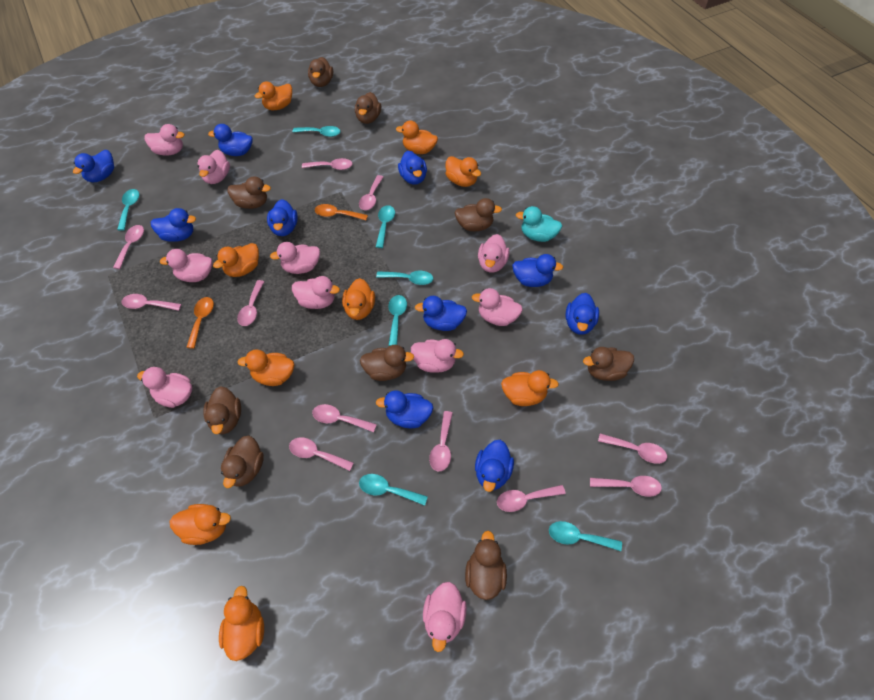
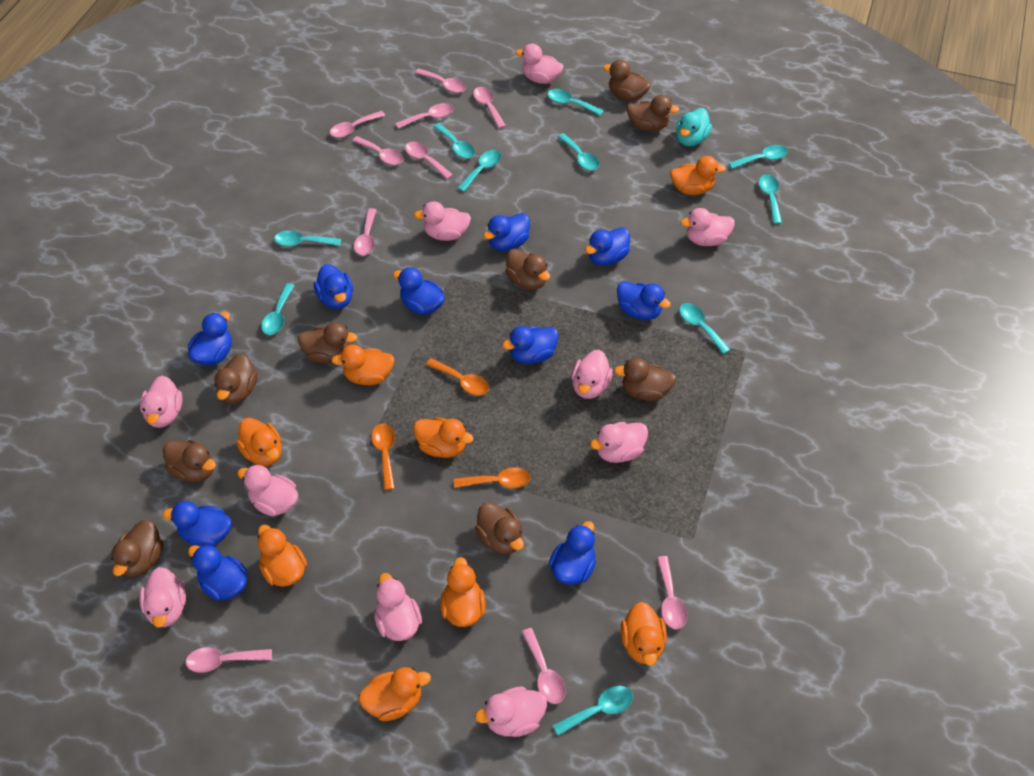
orange duck: [169,504,231,545] [213,243,259,277] [219,586,264,661] [237,349,294,386] [255,81,292,110] [342,278,375,320] [396,121,438,154] [445,156,481,187] [501,370,559,406] = 9 -> [236,418,282,466] [257,525,307,587] [331,345,395,385] [358,667,431,721] [413,417,474,458] [440,557,486,627] [621,602,667,666] [670,156,726,195] = 8
orange spoon: [186,297,214,349] [315,204,368,220] = 2 -> [371,424,395,490] [426,358,489,395] [454,467,531,488] = 3
pink spoon: [113,225,144,269] [121,294,182,311] [237,280,265,326] [289,437,354,471] [302,158,352,170] [312,404,377,432] [359,175,383,210] [429,411,453,471] [497,485,566,512] [590,476,662,497] [598,433,667,464] = 11 -> [186,647,272,673] [330,111,385,138] [352,136,403,165] [354,208,377,256] [395,103,454,129] [405,141,453,179] [415,68,466,93] [473,87,506,129] [522,628,566,704] [657,556,687,629] = 10
turquoise spoon: [117,189,139,231] [292,126,340,137] [359,474,428,506] [376,205,395,248] [376,271,433,285] [388,295,407,346] [549,521,622,551] = 7 -> [261,283,295,335] [274,230,341,246] [433,123,475,158] [458,150,501,192] [547,89,604,116] [553,686,633,736] [558,133,599,170] [679,303,731,354] [729,145,788,169] [759,174,782,224] = 10

